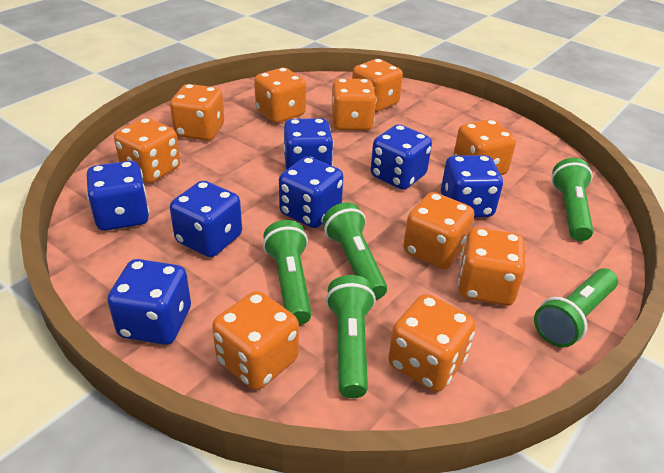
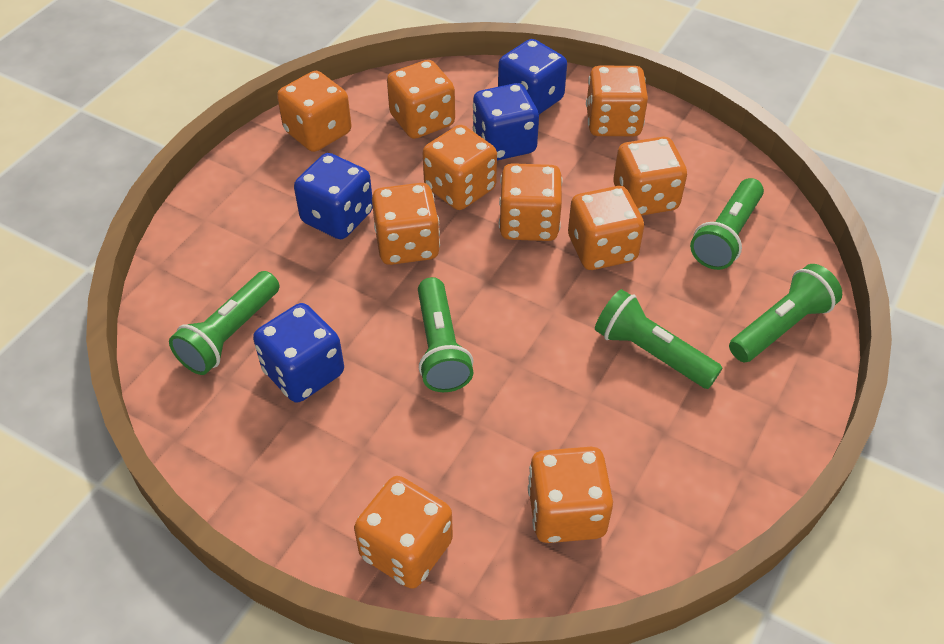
blue dice: [87,161,149,231] [107,259,191,345] [170,181,242,257] [279,157,343,228] [284,118,334,170] [371,124,432,190] [441,155,503,217] = 7 -> [253,303,344,403] [294,153,373,239] [473,83,539,161] [498,39,567,114] = 4

